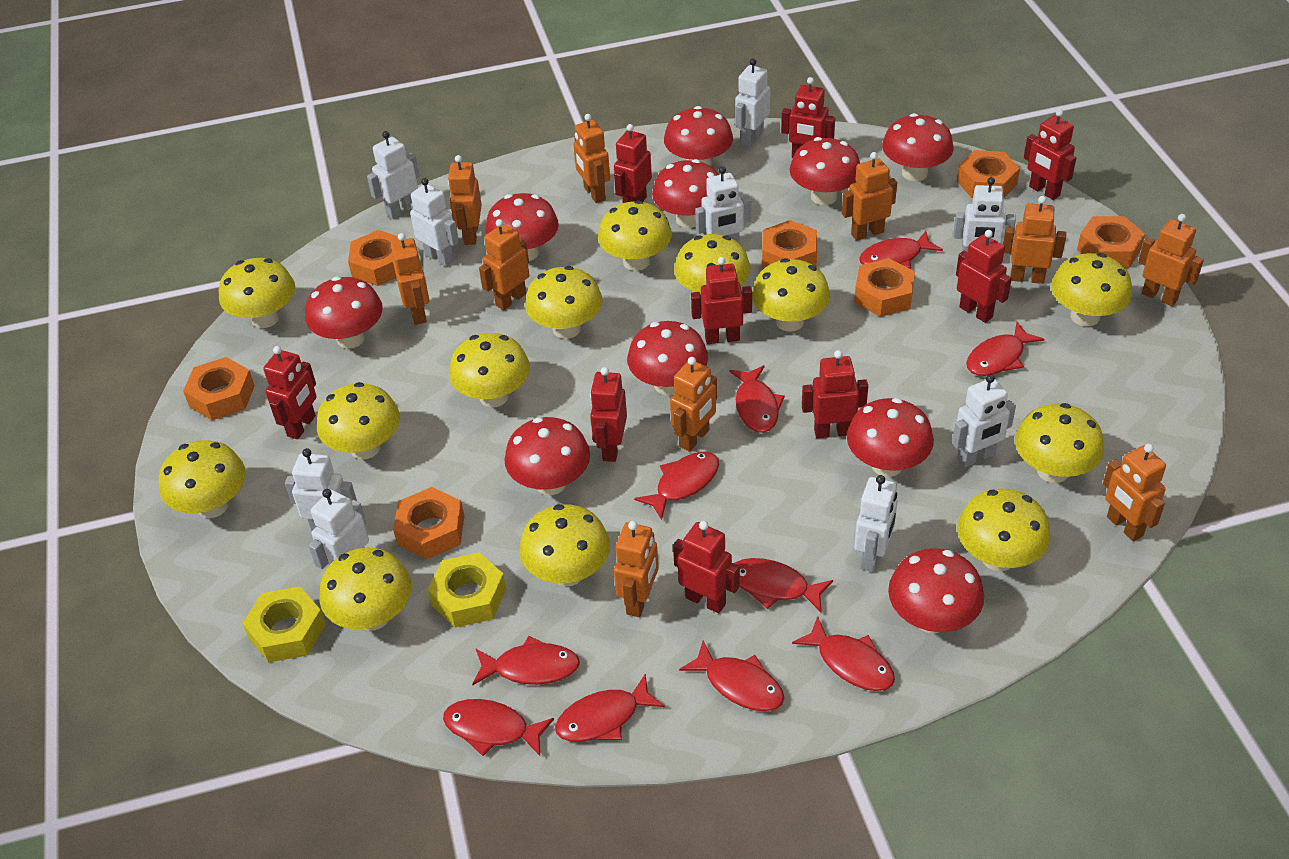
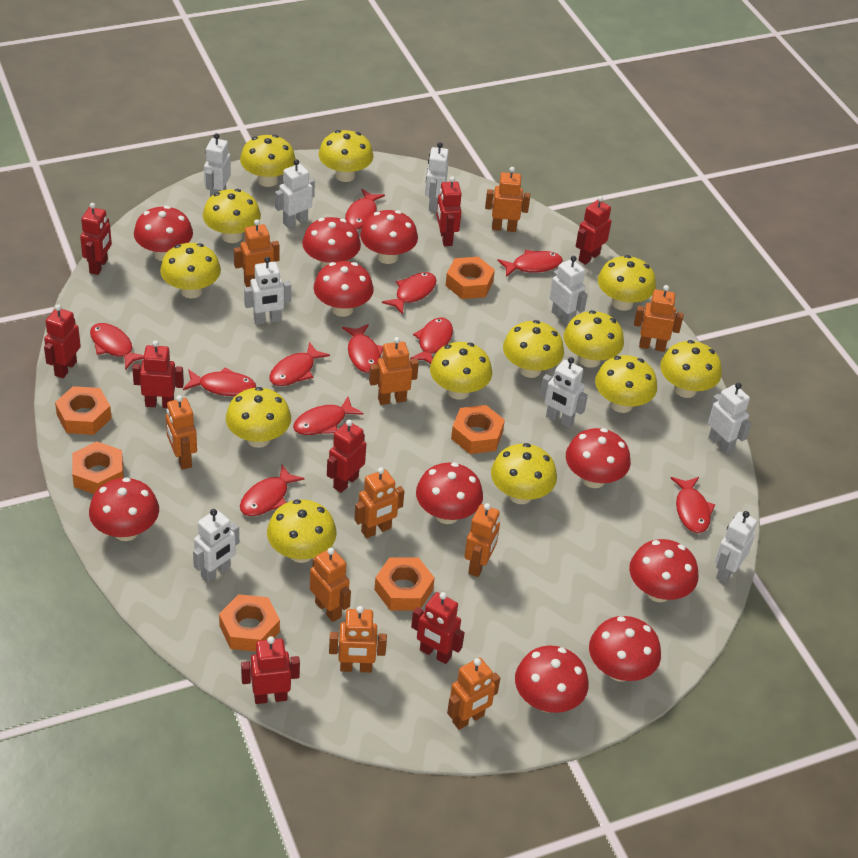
orange nut: [183,357,255,420] [348,230,400,286] [393,487,465,560] [762,220,817,267] [854,258,915,317] [957,150,1020,198] [1077,216,1145,268] = 7 -> [55,386,112,435] [72,441,124,494] [219,594,280,652] [375,557,435,610] [445,257,495,299] [451,405,505,454] = 6
red fish: [443,699,554,756] [472,636,580,685] [555,674,665,742] [634,452,719,520] [679,640,784,711] [729,365,785,433] [734,558,833,613] [792,616,895,691] [859,231,943,269] [966,322,1044,376] = 10 -> [90,323,144,370] [183,367,256,396] [240,465,305,516] [269,342,330,386] [293,397,364,435] [342,324,383,373] [345,189,385,229] [382,272,437,315] [410,317,453,364] [497,250,563,277] [671,477,715,533] = 11
red robot: [263,346,317,439] [590,367,627,462] [614,124,652,203] [673,521,740,613] [691,257,752,344] [781,77,835,158] [802,350,868,438] [956,230,1012,323] [1024,109,1076,200] = 9 -> [44,304,81,378] [80,203,112,275] [132,340,184,408] [241,636,300,704] [327,420,366,493] [411,592,465,664] [436,176,462,246] [576,196,611,265] = 8
yellow nut: [242,586,326,663] [428,552,506,627] = 2 -> none = 0

